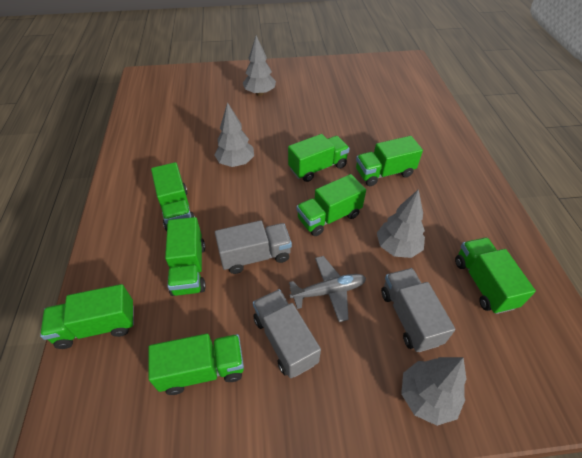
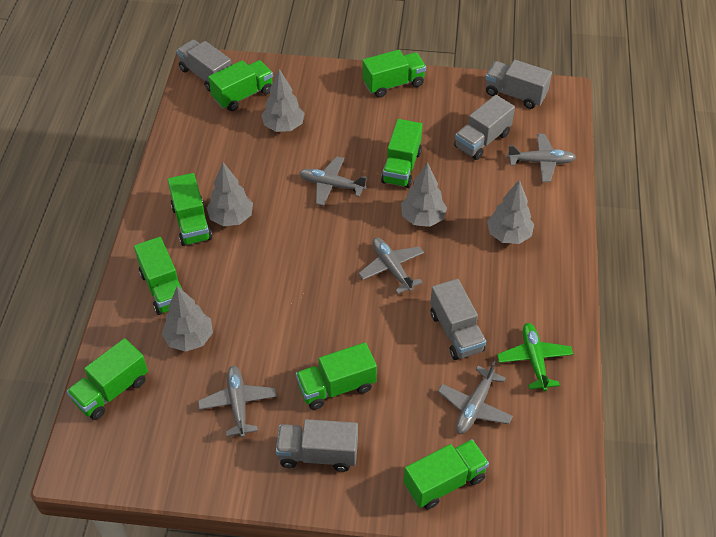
green plane: none = 0 -> [497,323,573,391] = 1
grey plane: [289,256,366,322] = 1 -> [198,366,277,438] [299,156,367,206] [358,238,424,294] [438,361,513,434] [507,134,576,182] = 5
grey tree: [214,102,254,167] [243,35,276,96] [377,189,425,258] [401,357,467,426] = 4 -> [162,286,213,352] [207,162,253,226] [262,69,305,132] [401,162,447,227] [487,180,534,244] = 5
grey truck: [215,220,292,274] [253,289,321,378] [381,268,455,352] = 3 -> [176,40,232,92] [276,419,358,472] [430,279,486,360] [454,95,515,160] [485,60,552,109] = 5

